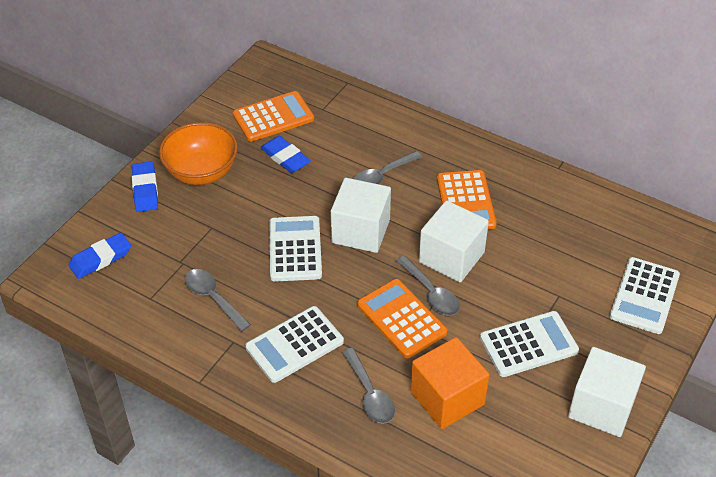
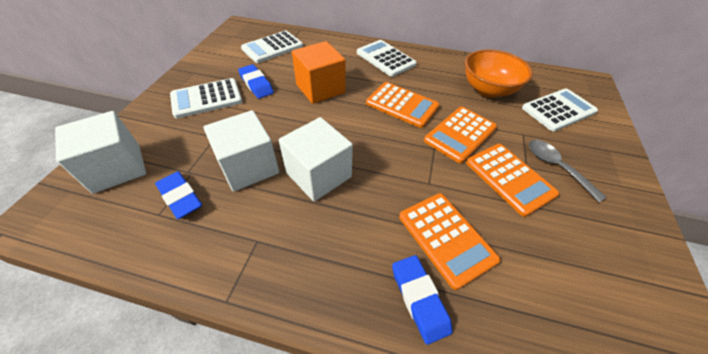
grey spoon: [185,269,251,332] [342,348,395,424] [353,151,422,184] [396,255,460,315] = 4 -> [529,140,606,202] = 1
orange calculator: [233,91,314,142] [357,279,447,358] [437,170,497,229] = 3 -> [366,82,440,128] [399,193,500,290] [424,107,497,163] [466,144,559,217] = 4

